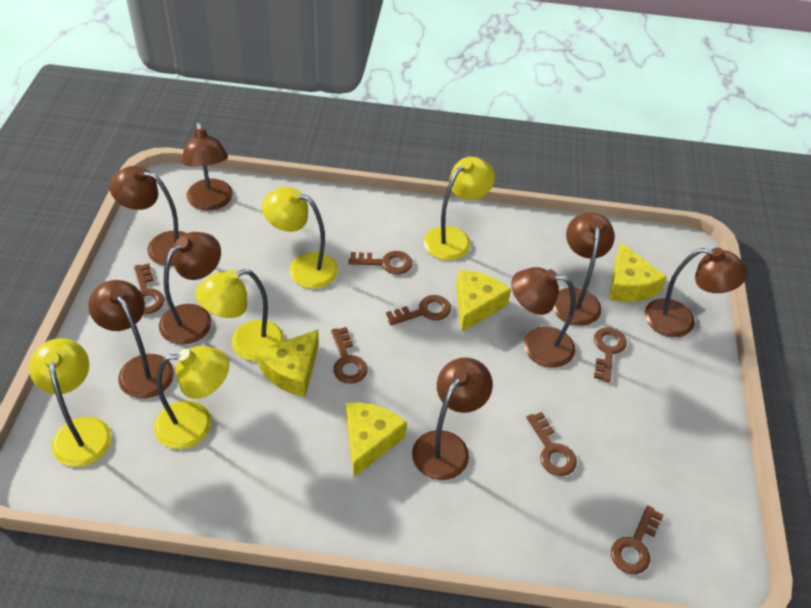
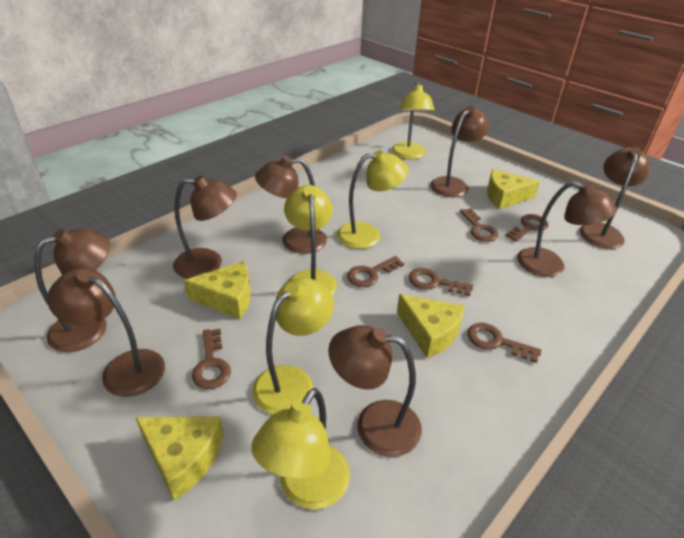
brown key: [134,263,164,314] [331,327,368,384] [349,251,412,274] [386,295,451,325] [526,412,577,476] [594,327,627,382] [611,505,664,574] = 7 -> [192,329,231,389] [347,256,404,287] [409,268,473,296] [460,208,499,242] [467,323,541,363] [505,214,549,242] = 6

